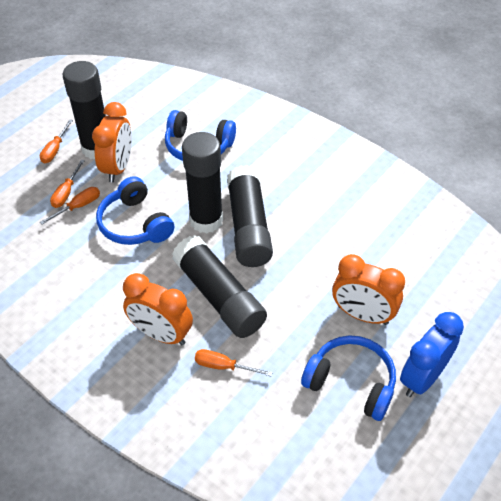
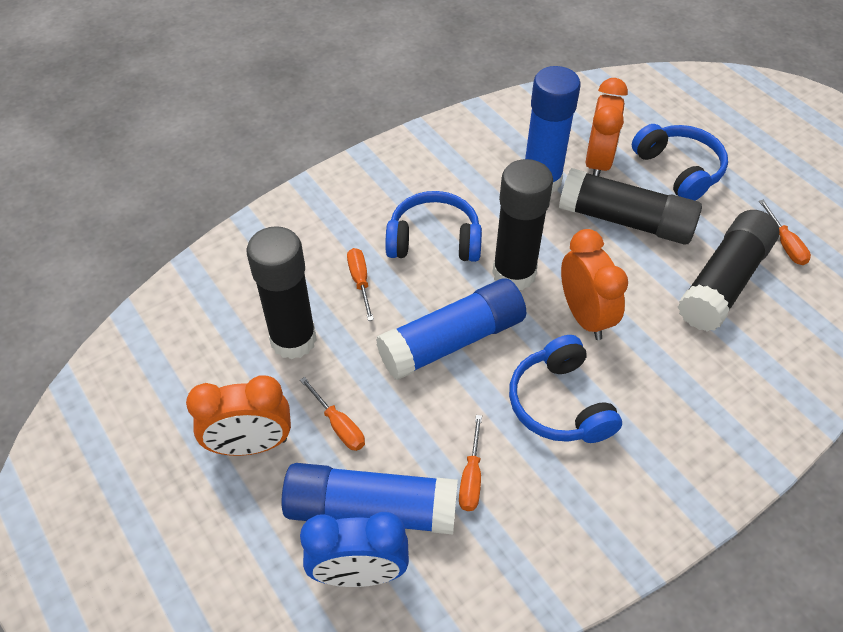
blue glue stick: none = 0 -> [282,463,458,535] [376,278,526,380] [525,66,581,194] = 3

